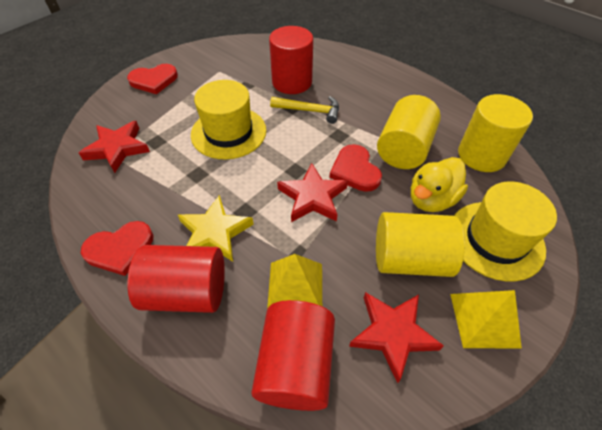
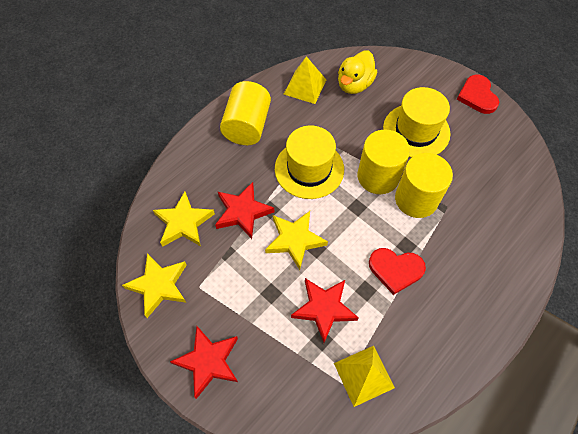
red cylinder: [128,245,225,313] [251,300,335,411] [269,26,313,94] = 3 -> none = 0
red heart: [81,221,153,276] [127,64,178,94] [329,144,382,192] = 3 -> [369,248,426,295] [457,75,499,114] = 2
yellow hammer: [270,96,339,124] = 1 -> none = 0
yellow star: [178,195,254,262] = 1 -> [122,253,187,318] [153,192,215,247] [265,211,328,270] = 3

